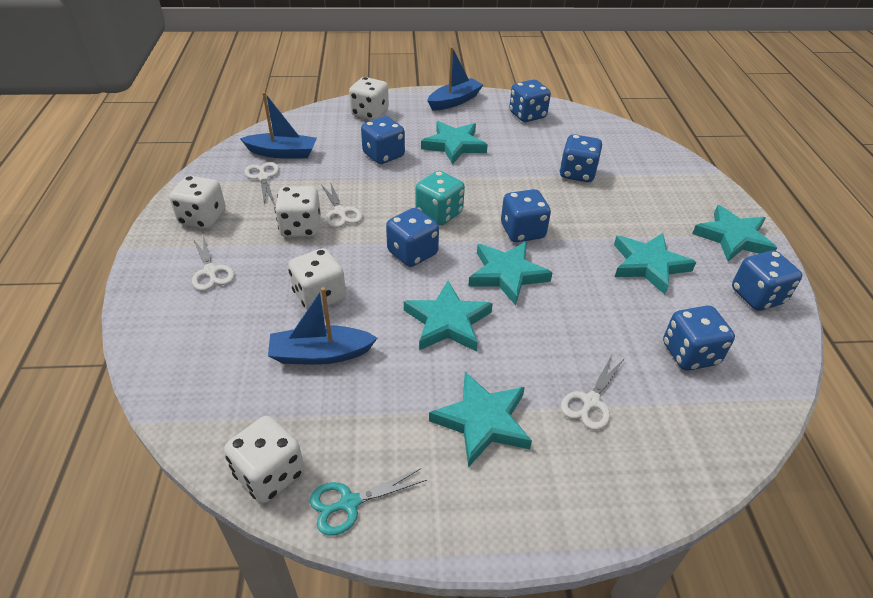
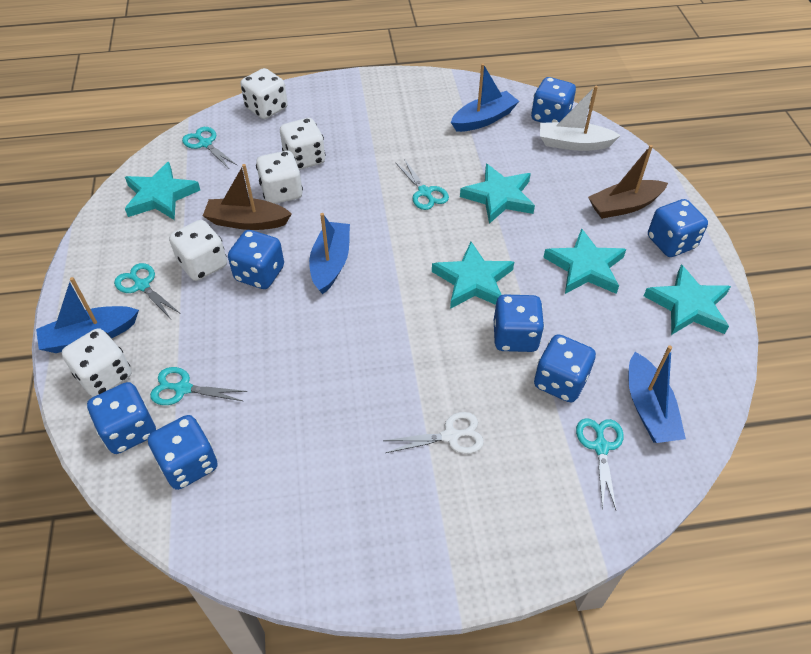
blue boat: [240,92,317,158] [268,287,377,365] [427,47,483,111] = 3 -> [36,277,139,353] [309,213,350,294] [451,63,519,132] [628,345,686,443] = 4
brown boat: none = 0 -> [203,164,292,230] [588,145,668,219] = 2
turquoise dice: [416,171,465,225] = 1 -> none = 0
turquoise scissors: [310,468,427,536] = 1 -> [114,263,181,319] [150,367,247,405] [182,127,238,169] [396,159,449,210] [576,418,624,510] = 5
turquoise star: [404,281,493,352] [421,121,488,164] [429,372,532,467] [468,241,553,305] [614,233,696,294] [692,205,777,261] = 6 -> [125,162,200,220] [432,242,514,309] [460,164,535,224] [543,228,626,294] [644,264,731,335] = 5
white boat: none = 0 -> [540,86,621,151] = 1
white scissors: [192,235,235,291] [244,162,279,205] [321,182,363,228] [561,353,625,430] = 4 -> [383,412,484,454] = 1

